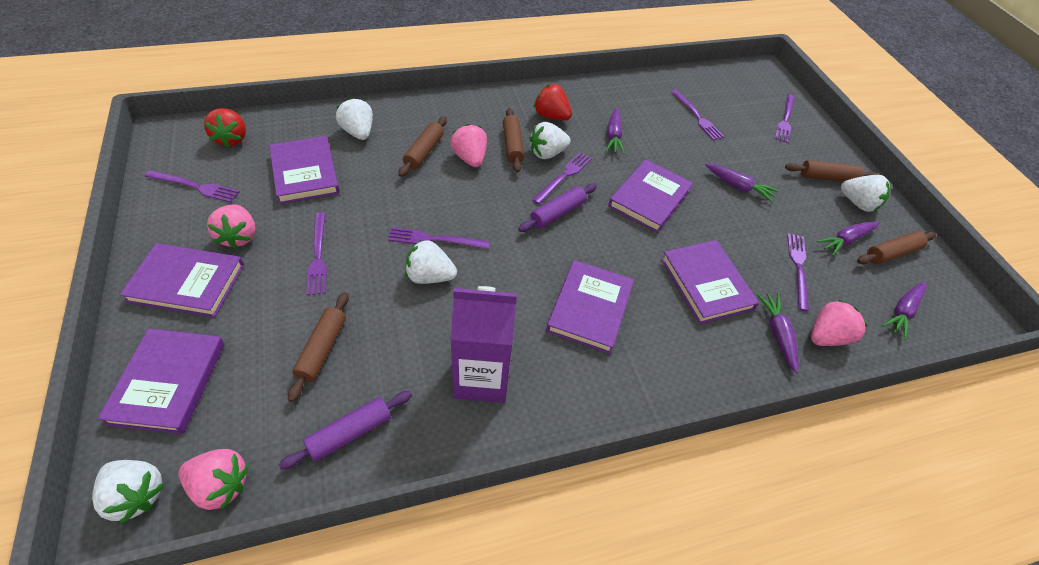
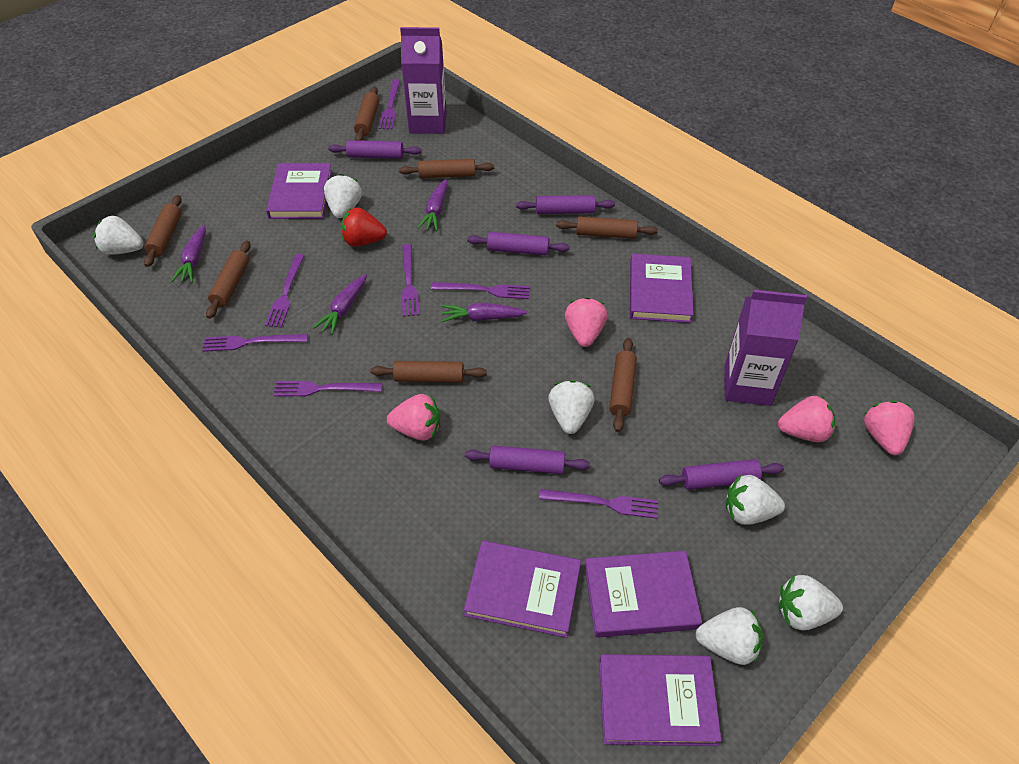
brown rolling pin: [288,292,349,402] [398,116,447,177] [503,108,524,173] [785,160,878,182] [857,231,936,264] = 5 -> [144,195,182,267] [206,241,251,319] [354,87,379,141] [370,361,487,383] [399,159,494,178] [556,216,658,239] [609,338,637,432] = 7
purple book: [97,329,225,434] [120,243,244,317] [269,136,340,204] [546,260,634,354] [608,159,693,233] [661,240,759,324] = 6 -> [266,163,333,219] [464,541,581,638] [585,551,702,638] [599,654,721,746] [630,254,694,323] = 5
purple carrot: [605,107,625,154] [705,163,779,202] [757,294,799,373] [817,222,879,256] [882,281,927,340] = 5 -> [171,225,206,283] [313,274,367,335] [417,179,448,231] [442,303,527,322] = 4
purple carton: [451,286,517,403] = 1 -> [400,27,447,134] [724,290,807,406] = 2
purple rolling pin: [279,391,412,470] [518,184,597,232] = 2 -> [328,140,421,159] [465,445,590,474] [467,232,570,255] [516,195,615,214] [659,459,784,490] = 5
red strawberry: [204,108,246,147] [534,84,572,121] = 2 -> [341,207,387,246] = 1
white strawberry: [92,460,165,524] [336,98,373,140] [405,239,457,284] [529,122,571,159] [841,175,890,212] = 5 -> [94,216,144,255] [324,174,362,218] [549,380,595,434] [695,607,763,665] [726,475,785,525] [778,575,843,631] = 6

